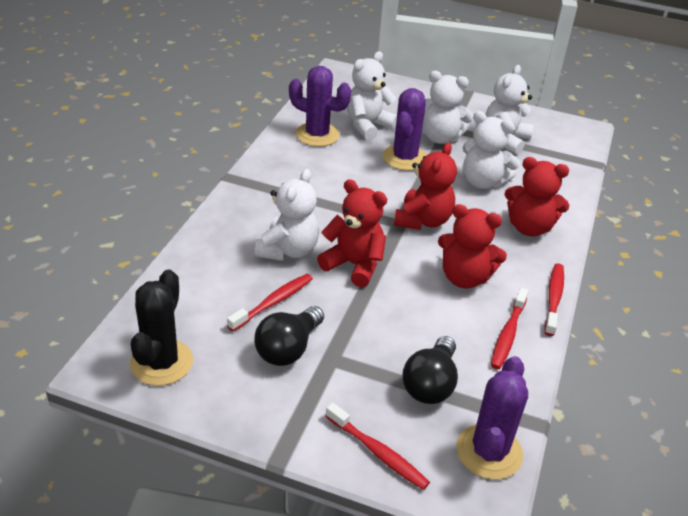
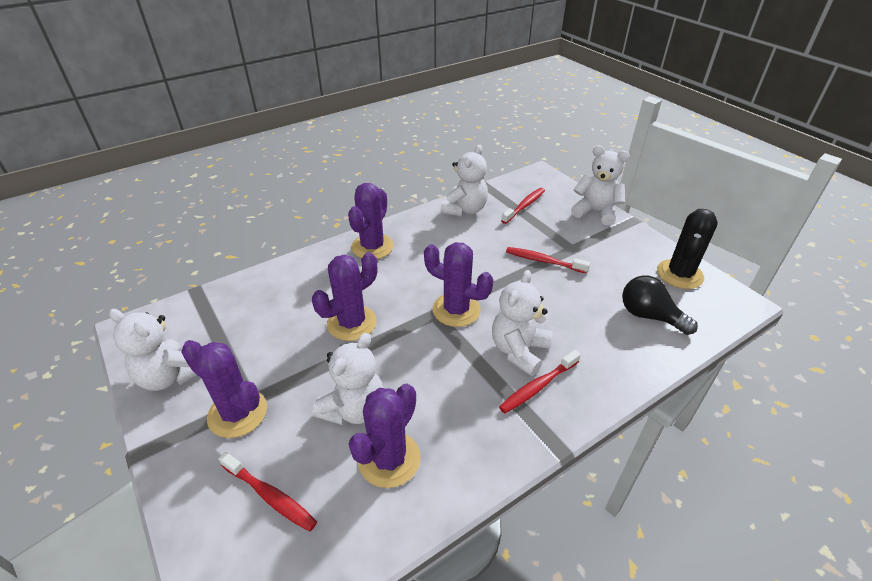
black light bulb: [254,306,324,366] [403,336,458,404] = 2 -> [622,275,698,335] = 1
purple cactus: [289,66,351,147] [382,88,426,171] [456,356,528,479] = 3 -> [181,340,267,438] [312,252,377,341] [348,183,394,259] [349,384,421,488] [424,242,494,327] = 5
red teddy bear: [317,179,387,287] [394,142,457,230] [438,204,507,288] [504,157,570,236] = 4 -> none = 0

